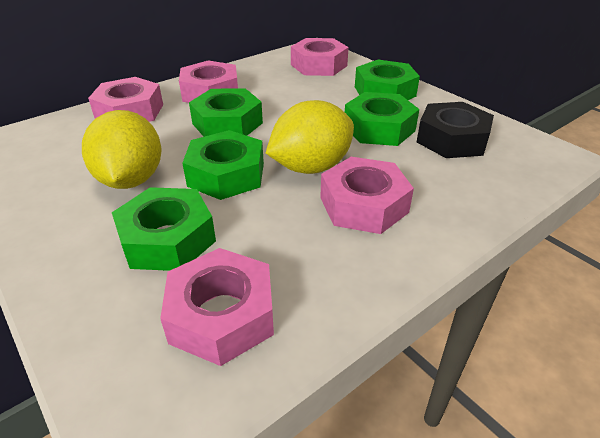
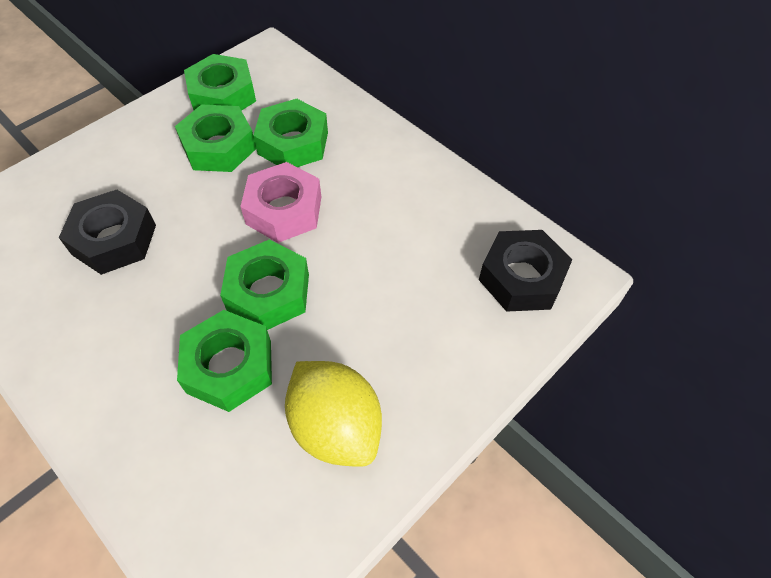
black nut: [417,102,494,158] = 1 -> [59,190,156,275] [479,230,572,312] = 2
pink nut: [88,77,163,122] [160,248,274,366] [179,60,238,103] [291,38,349,76] [320,157,414,234] = 5 -> [240,162,321,243] = 1
yellow lemon: [82,110,161,189] [266,100,354,174] = 2 -> [285,361,382,467] = 1

